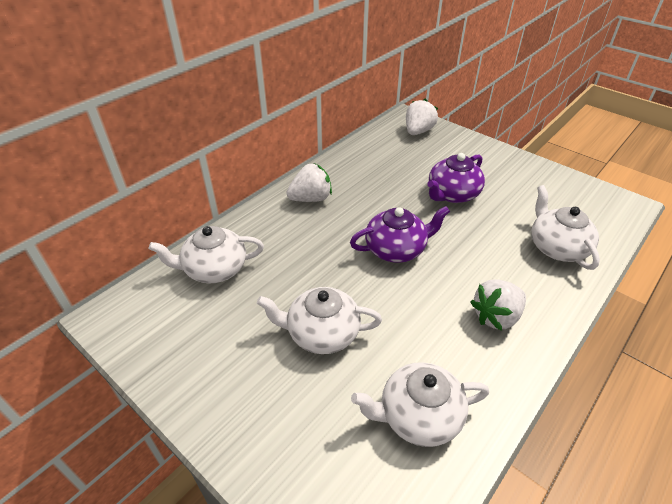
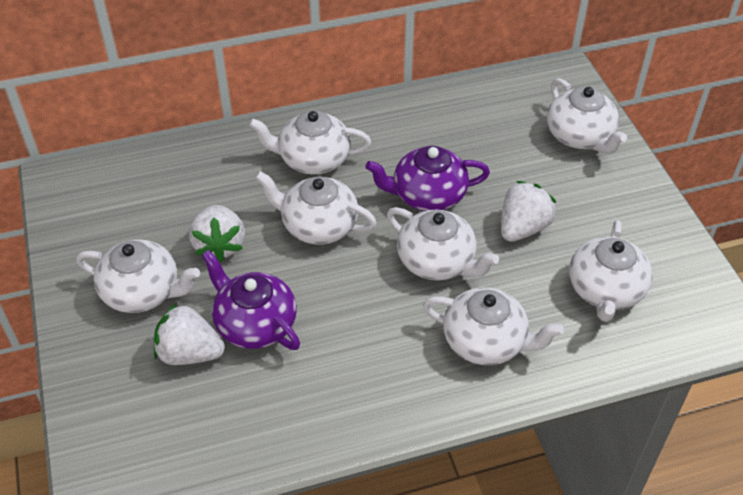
white teapot: [149,226,264,283] [257,287,382,354] [351,362,489,447] [531,185,600,270] = 4 -> [76,239,200,313] [249,111,371,175] [255,171,377,245] [387,207,499,280] [423,287,564,365] [547,78,627,154] [569,220,653,322] = 7

